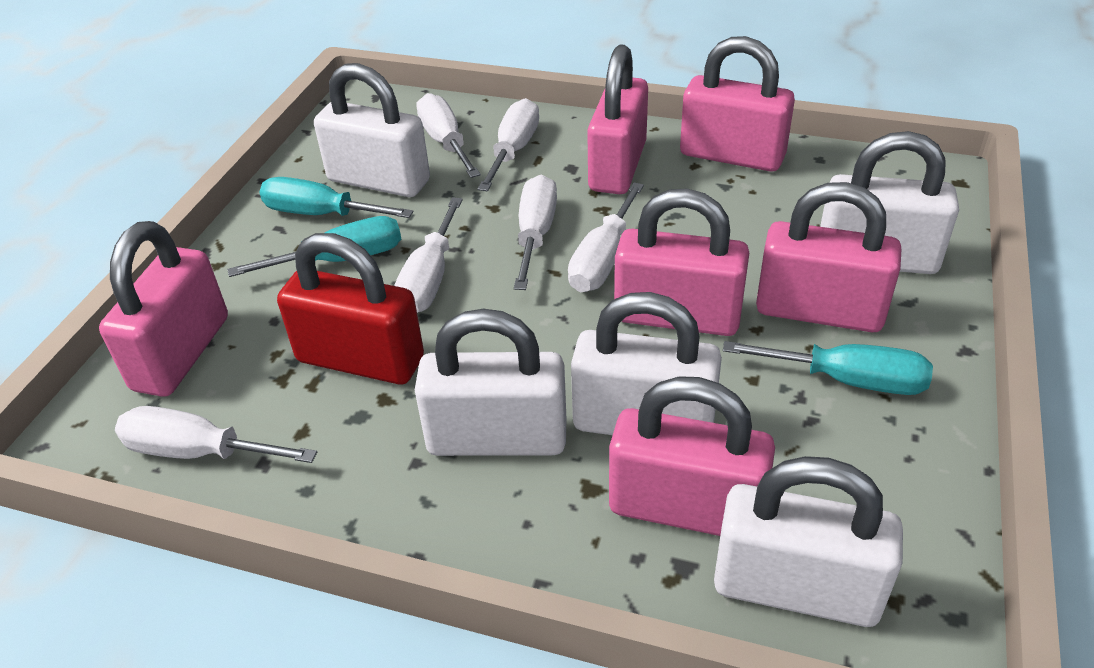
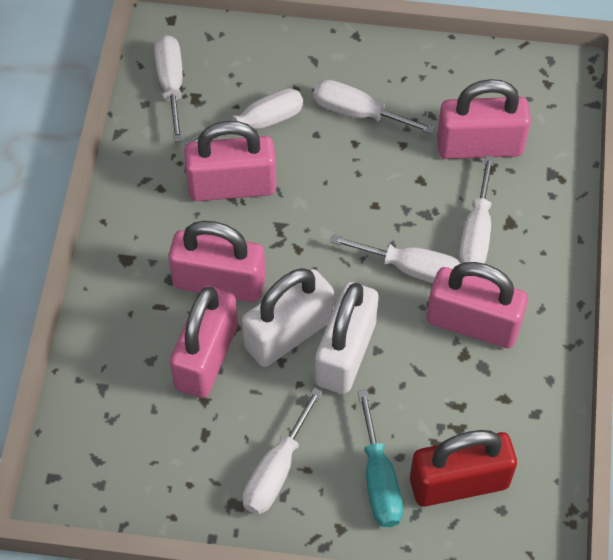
pink padlock: [99,221,228,397] [587,44,648,194] [609,376,775,536] [614,188,749,336] [680,36,795,172] [756,182,901,332] = 6 -> [168,221,266,302] [170,286,238,398] [184,121,276,201] [427,262,528,348] [437,79,531,159] = 5
turquoise screwdriver: [227,216,401,277] [259,177,414,218] [723,341,933,395] = 3 -> [358,389,403,527] = 1
white padlock: [314,63,430,197] [415,309,566,456] [571,292,722,435] [714,456,903,627] [820,131,959,274] = 5 -> [242,268,334,367] [315,282,379,394] = 2

